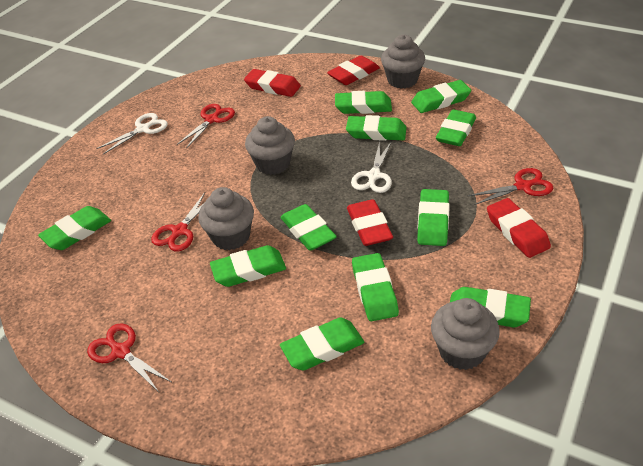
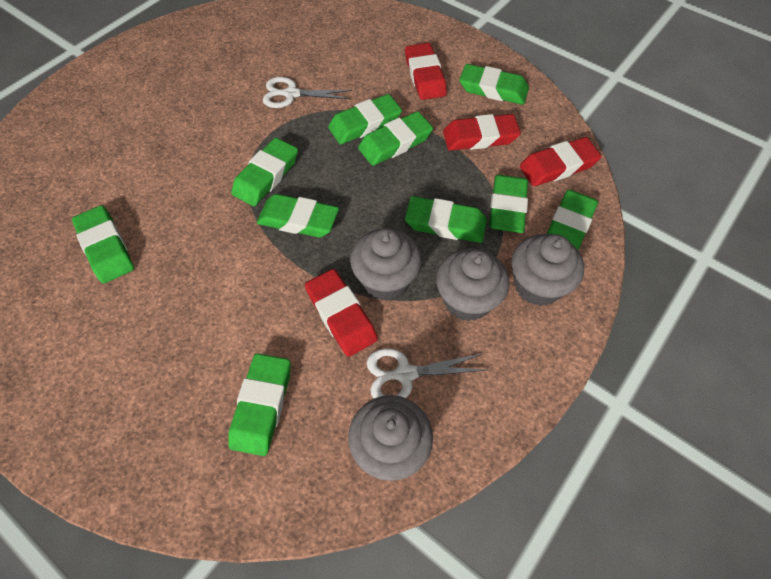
green eraser: [38,206,111,250] [210,245,286,287] [280,317,364,370] [281,204,337,251] [335,91,392,114] [346,115,407,141] [352,253,399,321] [411,80,471,113] [417,189,450,246] [436,110,476,146] [450,287,531,328] = 11 -> [72,205,134,284] [228,353,291,456] [231,138,298,206] [257,194,339,238] [328,94,402,144] [358,111,433,166] [405,196,487,243] [459,64,529,105] [489,175,528,233] [547,190,598,250] = 10
red scissors: [87,323,171,392] [151,192,205,251] [177,104,235,149] [468,168,553,205] = 4 -> none = 0

